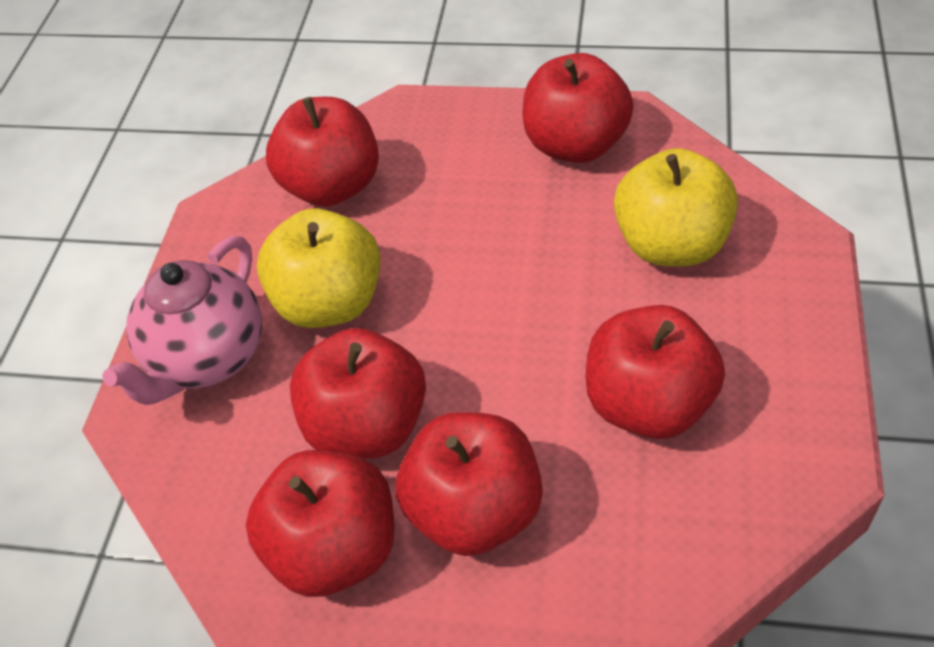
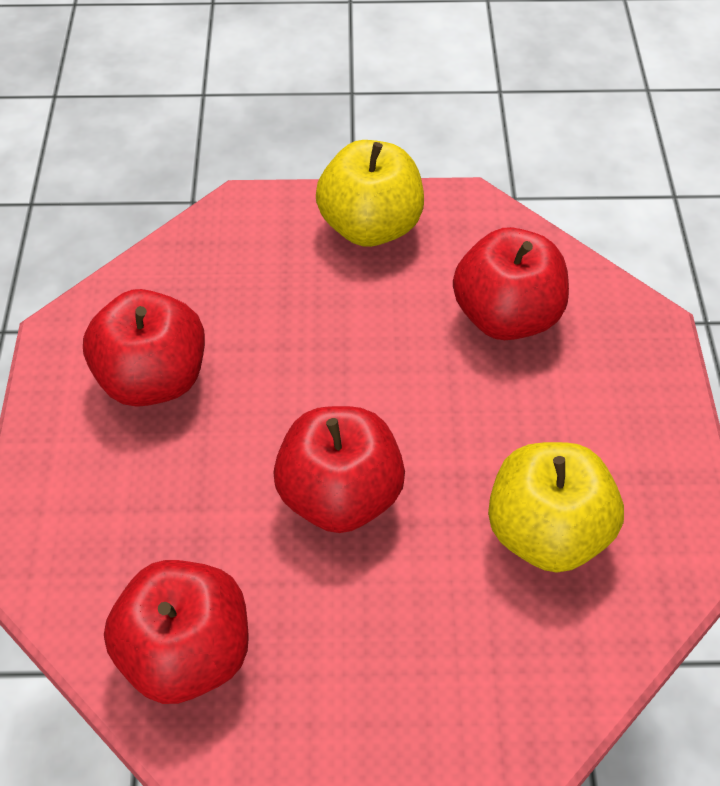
pink teapot: [102,236,262,405] = 1 -> none = 0
red apple: [246,450,395,597] [266,97,379,207] [290,328,426,459] [396,412,543,556] [523,53,634,163] [586,305,725,439] = 6 -> [83,289,205,407] [104,560,249,704] [273,406,405,533] [453,227,569,340] = 4

